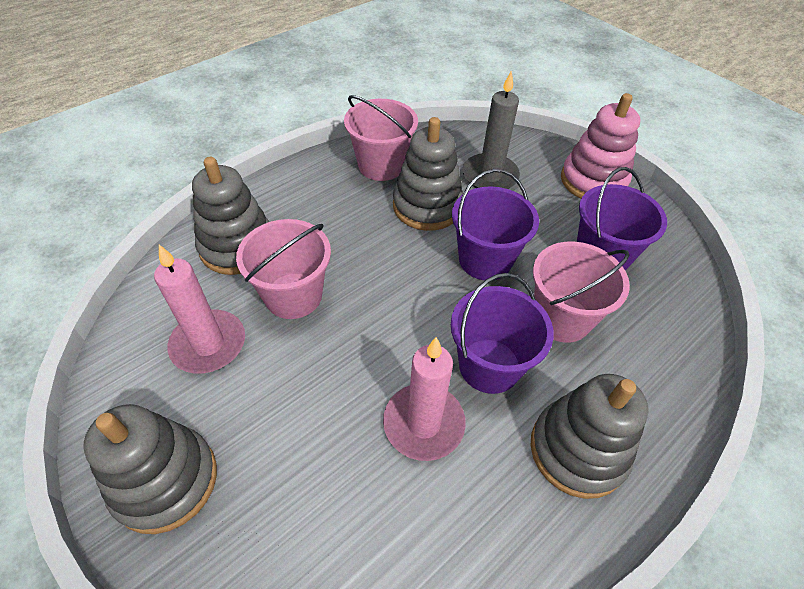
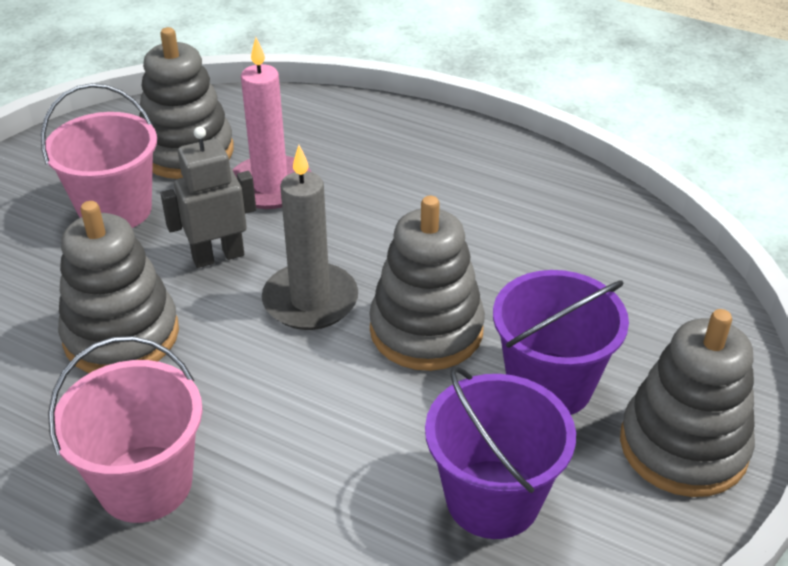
grey robot: none = 0 -> [160,127,256,268] = 1
pink bucket: [236,219,331,319] [344,95,418,181] [533,241,630,343] = 3 -> [41,83,157,228] [48,336,203,523] = 2
pink candle: [154,245,245,374] [383,337,466,461] = 2 -> [233,37,311,209] = 1
pink stacking toy: [561,93,640,199] = 1 -> none = 0
purple bucket: [451,273,554,394] [452,169,539,280] [577,167,667,270] = 3 -> [425,366,576,539] [493,270,629,415] = 2

